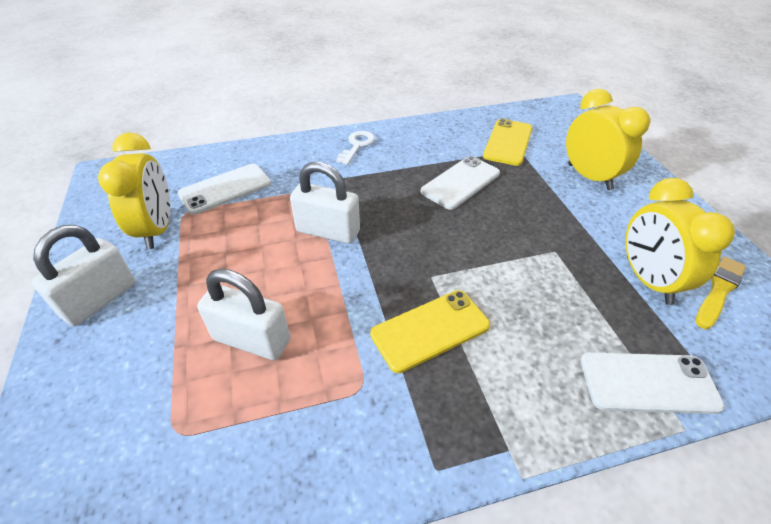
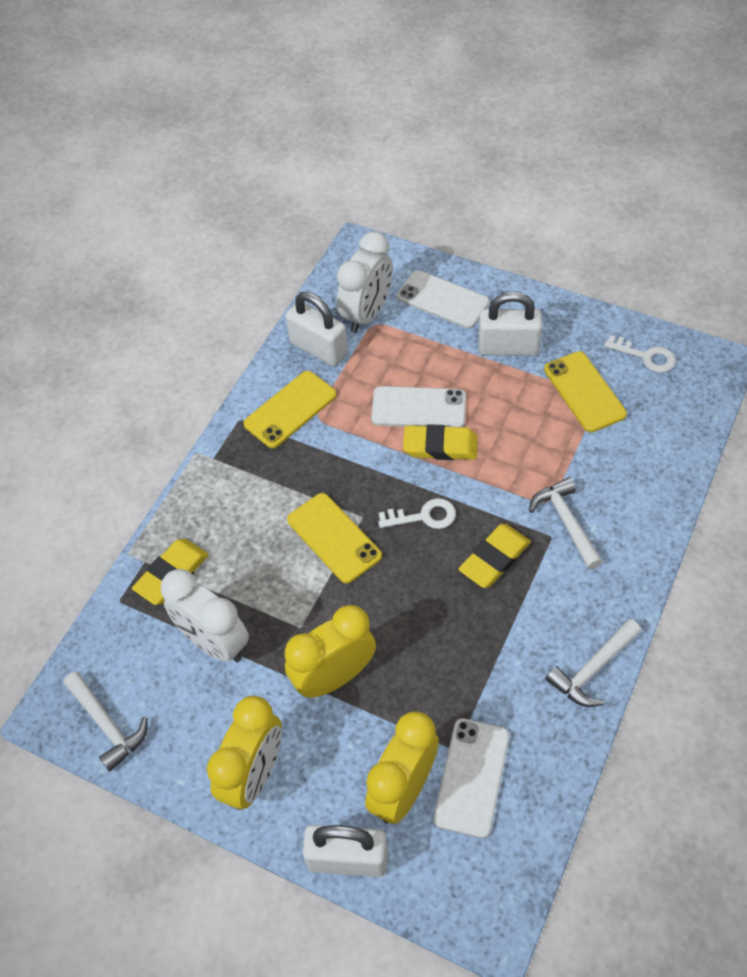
white clock: none = 0 -> [161,569,249,662] [337,232,393,333] = 2
white hammer: none = 0 -> [64,671,147,771] [529,477,603,570] [546,619,641,707] = 3
white key: [336,131,375,165] = 1 -> [378,498,456,529] [604,335,676,373] = 2
yellow brush: [696,257,746,329] = 1 -> none = 0
yellow eraser: none = 0 -> [132,539,209,605] [403,424,478,460] [458,524,531,588] = 3
yellow phone: [370,290,490,373] [483,119,533,166] = 2 -> [244,371,337,448] [287,493,382,583] [544,351,627,432] = 3

